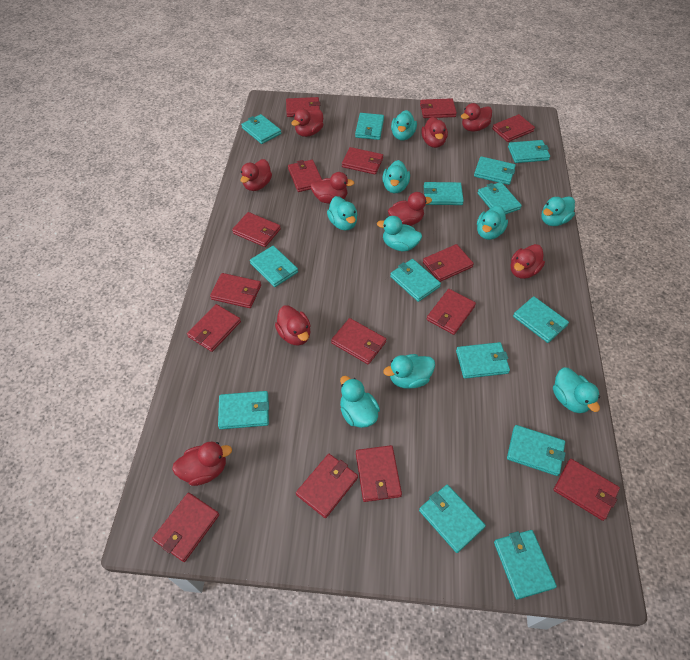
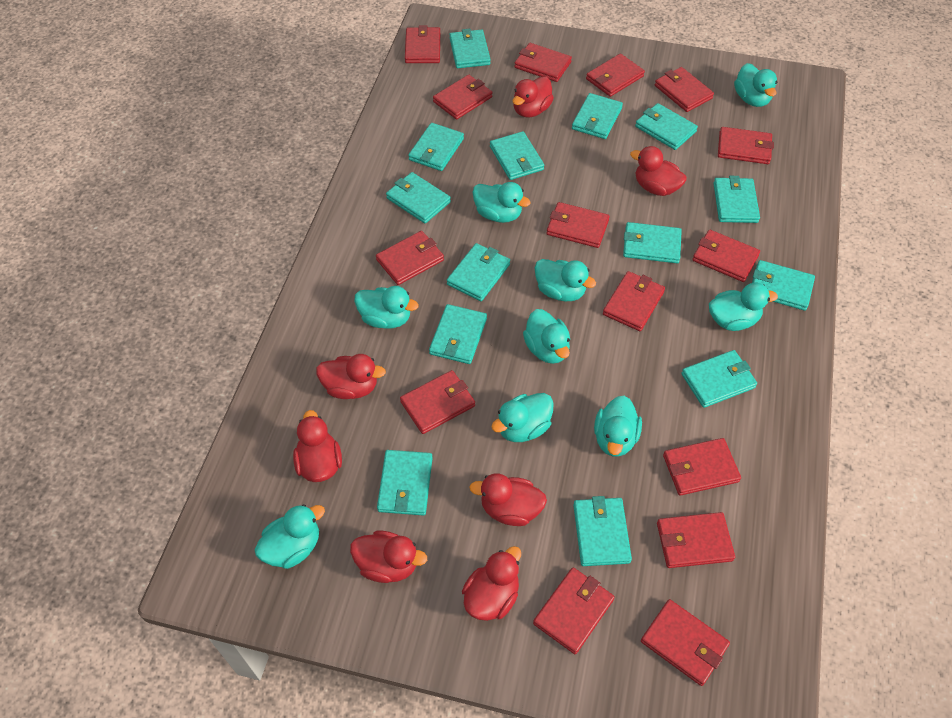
red duck: [172,442,232,486] [240,159,272,191] [275,305,311,346] [291,109,323,137] [311,172,354,204] [388,192,432,226] [421,117,448,148] [461,103,492,132] [511,244,545,279] = 9 -> [293,410,342,482] [316,354,386,399] [350,531,427,583] [462,546,521,621] [469,473,547,526] [513,76,554,117] [630,146,687,196] = 7

